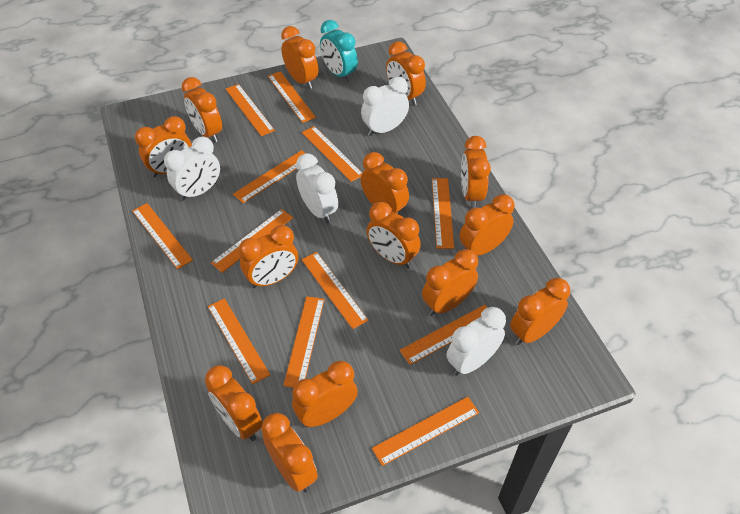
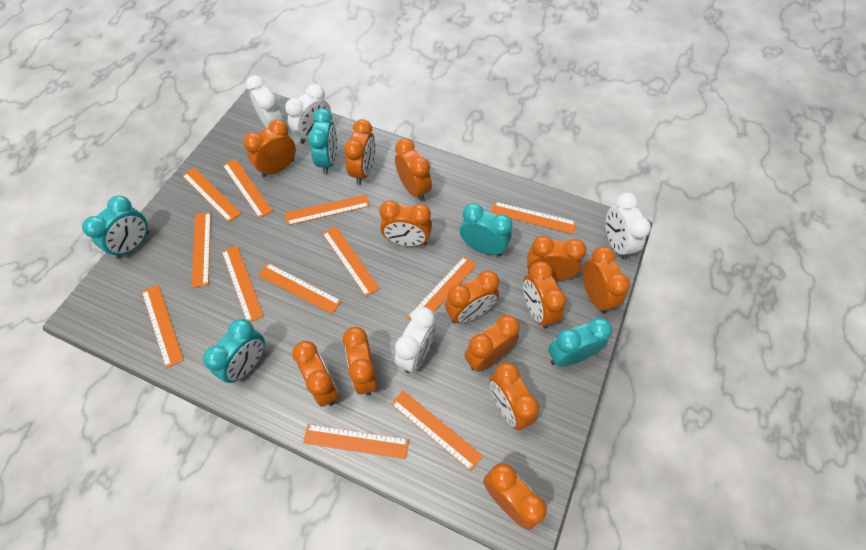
orange clock: [135,116,192,177] [182,77,222,143] [205,365,263,441] [238,225,298,288] [261,413,318,492] [281,26,318,89] [292,361,358,427] [361,152,409,214] [367,202,421,268] [386,41,426,105] [422,249,478,316] [460,194,515,255] [461,136,491,208] [510,278,570,345] = 14 -> [243,120,296,177] [292,341,339,407] [343,327,378,396] [344,119,376,185] [379,200,432,247] [395,138,432,202] [445,270,499,323] [464,315,520,372] [483,463,547,530] [489,362,539,430] [523,261,567,329] [527,236,587,281] [583,246,630,314] = 13
turquoise clock: [320,20,358,82] = 1 -> [82,196,149,259] [203,319,265,383] [308,109,337,174] [460,203,513,256] [548,318,612,367] = 5

